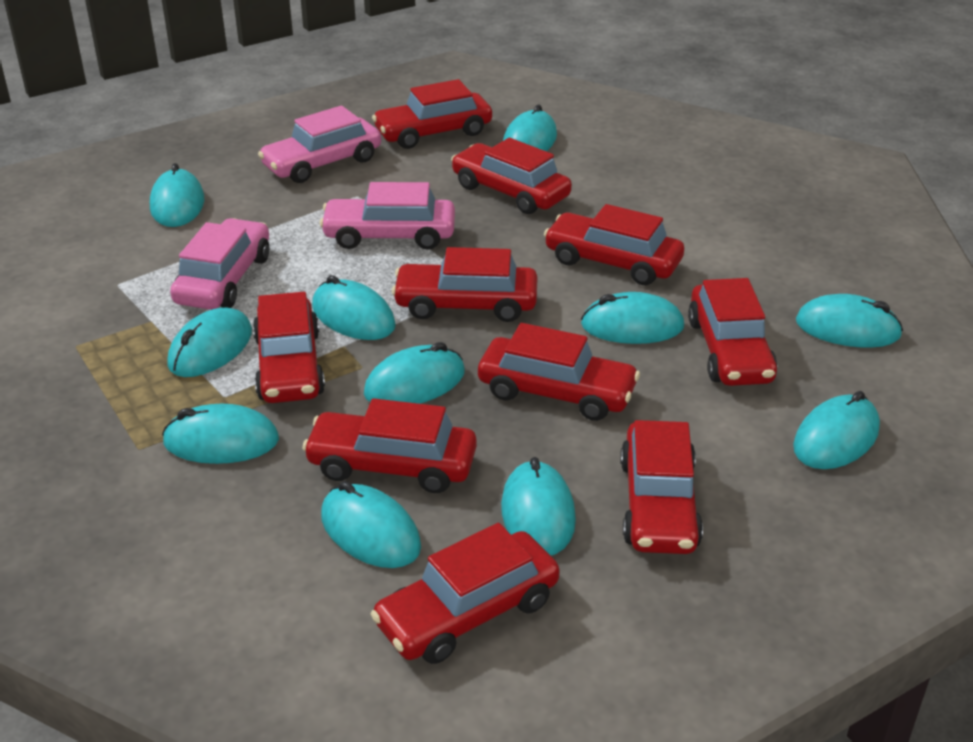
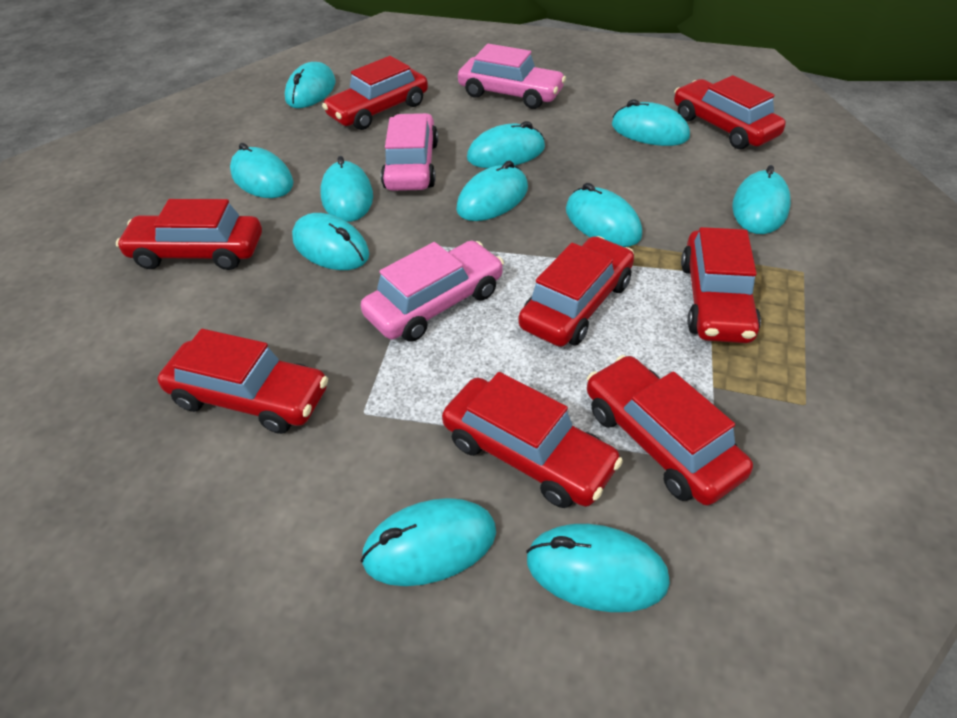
red car: [253,292,325,403] [302,398,477,493] [371,523,560,664] [372,79,492,149] [392,247,538,322] [451,138,572,214] [478,323,640,421] [544,204,684,285] [620,420,703,554] [688,278,777,386] = 10 -> [116,199,262,270] [158,329,328,434] [322,56,428,130] [442,372,623,508] [519,236,634,347] [587,355,753,505] [674,75,786,149] [681,227,761,343] = 8

